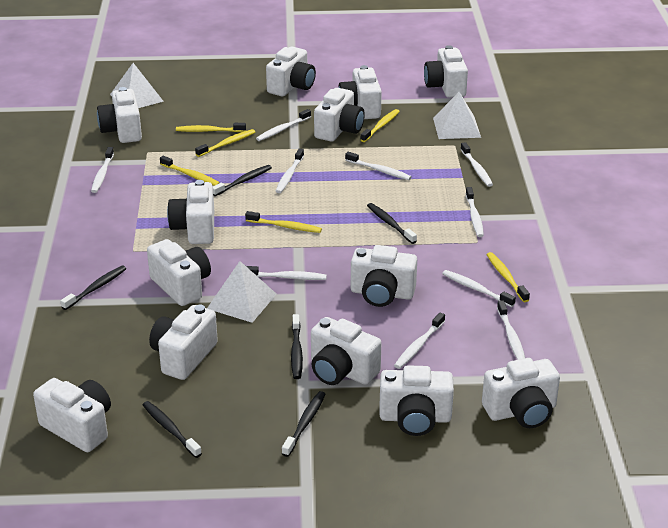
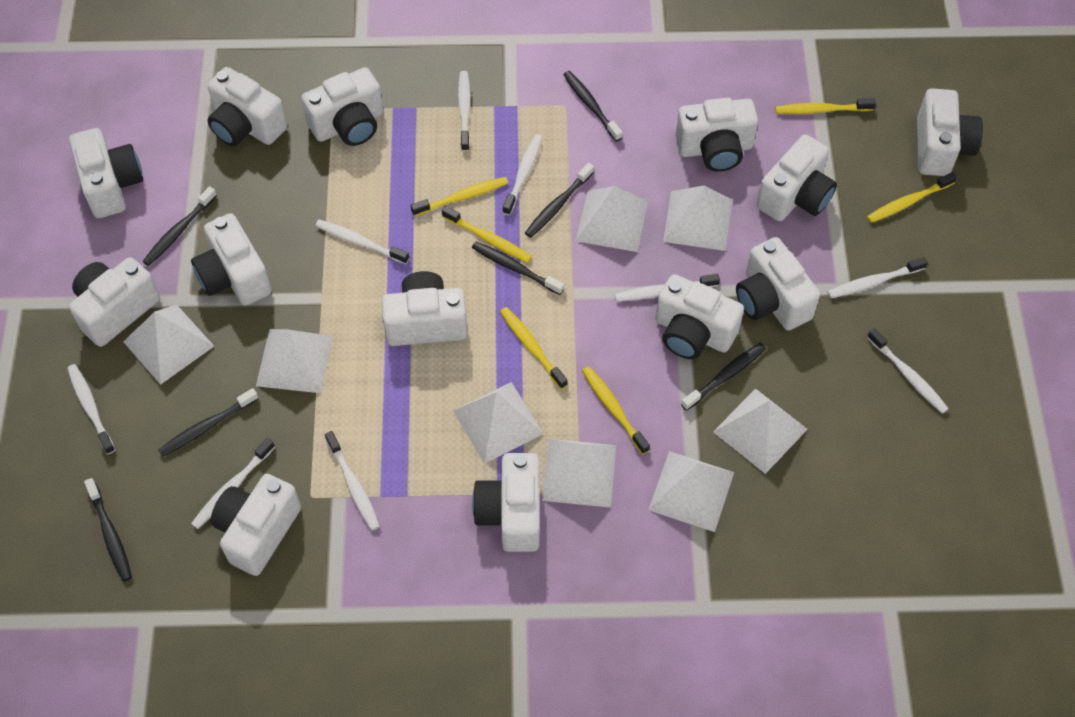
black toothbrush: [61,266,126,310] [143,401,202,458] [213,165,272,196] [282,391,325,457] [291,314,303,379] [367,203,417,244] = 6 -> [84,478,132,581] [143,186,217,266] [158,388,258,457] [472,242,564,295] [525,163,594,238] [563,71,623,141] [681,343,766,411] = 7
white pyramid: [110,63,164,108] [207,261,276,323] [433,92,481,139] = 3 -> [123,305,214,385] [256,329,333,393] [453,382,544,464] [542,439,616,508] [576,186,648,252] [648,451,734,532] [663,186,732,251] [713,388,808,474] = 8
white toothbrush: [91,147,114,193] [246,266,327,280] [256,109,311,141] [276,148,304,193] [345,152,412,180] [394,313,445,369] [442,270,516,307] [461,142,493,187] [466,187,484,237] [497,300,525,360] = 10 -> [67,364,115,454] [191,438,275,529] [315,220,409,264] [325,431,380,531] [458,71,471,152] [502,134,542,216] [615,274,720,302] [827,257,928,299] [867,328,949,414] = 9

